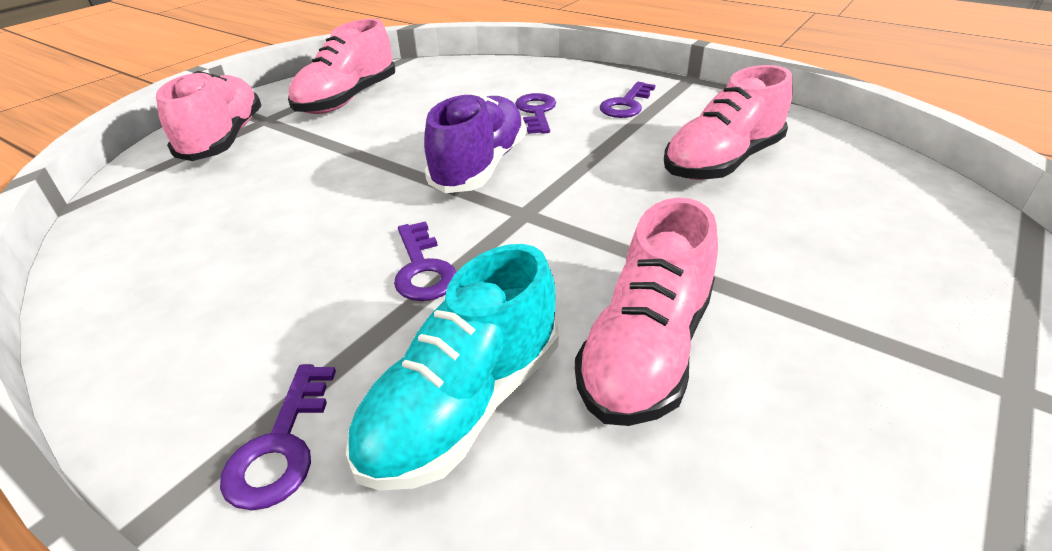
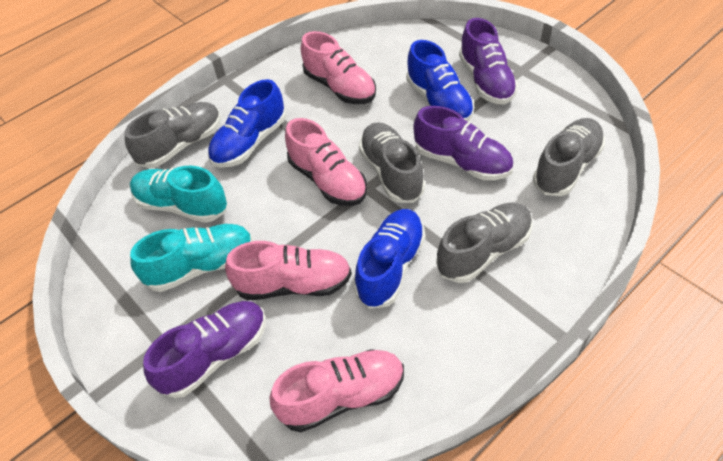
blue shoe: none = 0 -> [208,79,286,168] [354,209,425,309] [406,40,474,121] = 3
grey shoe: none = 0 -> [125,102,221,168] [359,122,425,203] [436,202,532,283] [533,118,605,196] = 4
purple key: [220,364,336,510] [394,221,457,301] [515,93,556,134] [600,82,655,118] = 4 -> none = 0
purple shoe: [424,92,526,193] = 1 -> [143,301,266,398] [413,106,513,180] [459,18,518,104] = 3
turquoise shoe: [346,244,558,491] = 1 -> [130,166,227,223] [130,224,253,292] = 2

